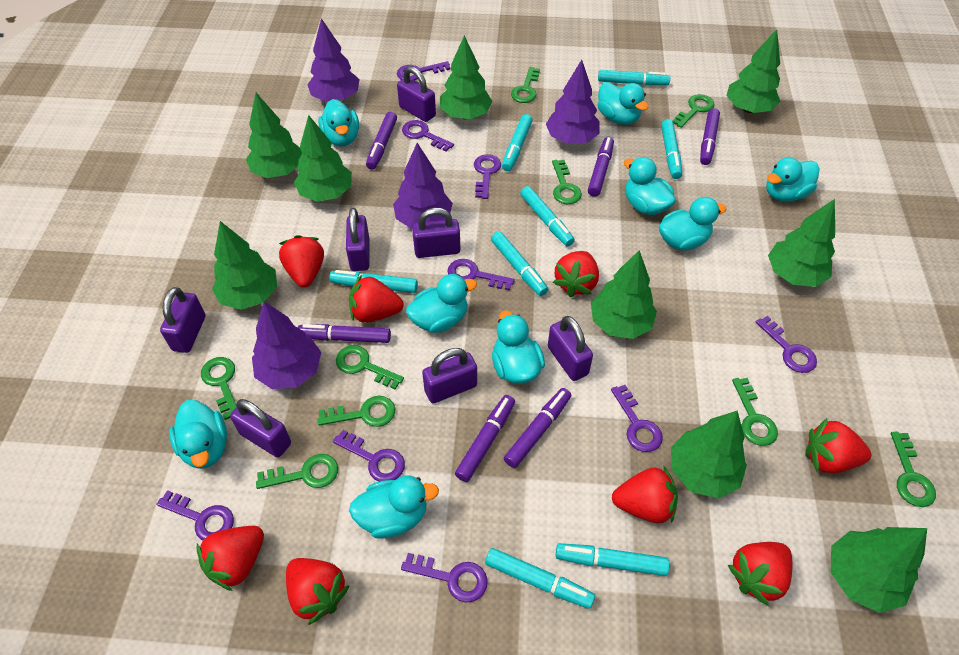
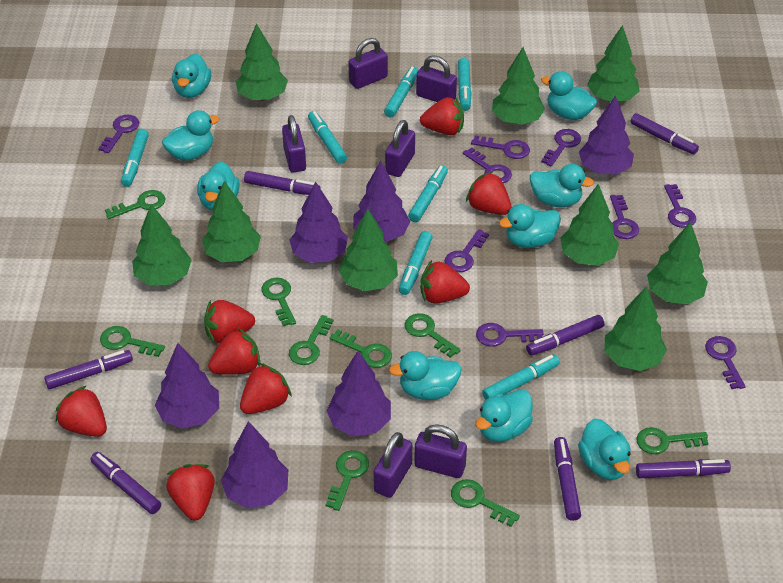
purple marker: [298,324,391,343] [366,112,397,170] [455,395,515,482] [504,388,571,468] [588,137,614,197] [700,108,720,165] = 6 -> [44,350,133,389] [90,452,161,514] [244,171,321,195] [526,315,605,356] [554,437,581,521] [630,113,699,154] [636,459,731,478] = 7
purple padlock: [160,287,206,353] [230,399,291,457] [346,208,369,271] [397,66,436,122] [412,208,460,258] [422,348,477,403] [548,316,593,381] = 7 -> [282,115,306,173] [349,38,388,89] [374,432,412,498] [385,120,415,177] [414,424,467,478] [416,55,457,102] = 6
purple tree: [252,302,321,389] [307,18,360,102] [393,143,453,229] [546,60,600,144] = 4 -> [155,343,219,429] [221,421,288,508] [289,181,348,263] [326,351,391,437] [353,161,410,242] [579,95,634,174] = 6
turquoise marker: [329,270,418,293] [485,548,595,609] [491,231,548,296] [502,114,533,171] [520,186,575,246] [556,543,670,576] [598,70,670,86] [661,119,682,179] = 8 -> [121,129,149,187] [308,111,347,164] [384,67,418,117] [399,231,433,295] [408,165,448,222] [458,58,472,111] [482,354,560,400] = 7

